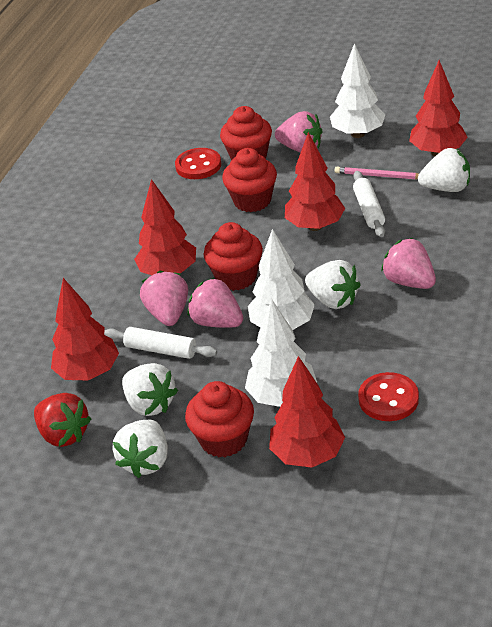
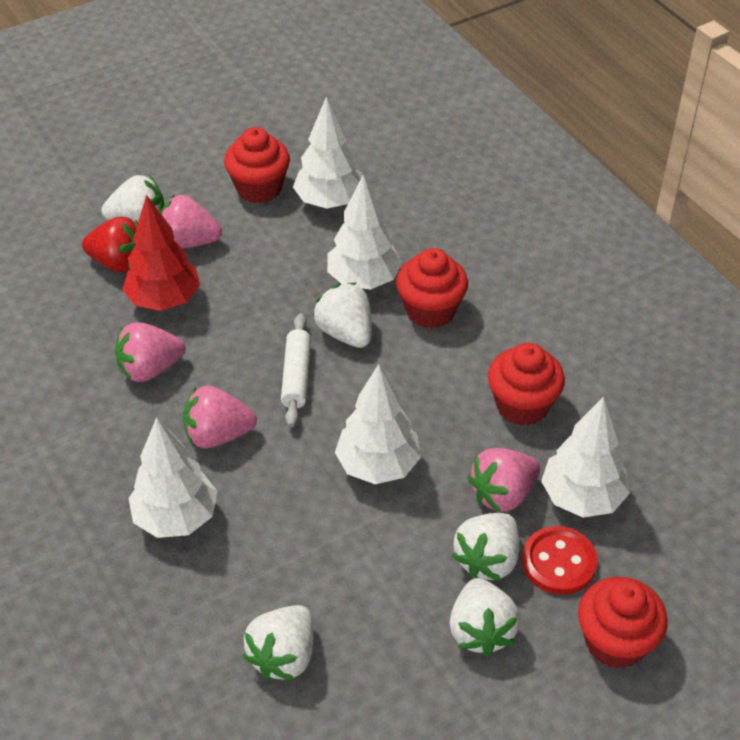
pink pencil: [335,167,419,180] = 1 -> none = 0
red button: [175,148,221,179] [358,372,419,421] = 2 -> [522,526,598,595] = 1
red tree: [51,278,119,380] [134,179,196,275] [269,356,345,468] [285,132,345,231] [409,60,468,156] = 5 -> [122,195,200,311] = 1
white rolling pin: [104,327,217,359] [353,171,385,237] = 2 -> [281,313,311,427] = 1
white strawberry: [113,420,168,478] [122,363,178,416] [305,260,361,309] [418,148,470,192] = 4 -> [101,175,164,222] [243,605,313,680] [313,283,372,348] [449,578,521,657] [452,513,519,581] = 5
white tree: [245,299,317,407] [248,229,315,330] [330,43,385,138] = 3 -> [128,417,217,538] [293,96,362,209] [327,175,402,289] [335,364,421,484] [541,397,630,518] = 5

